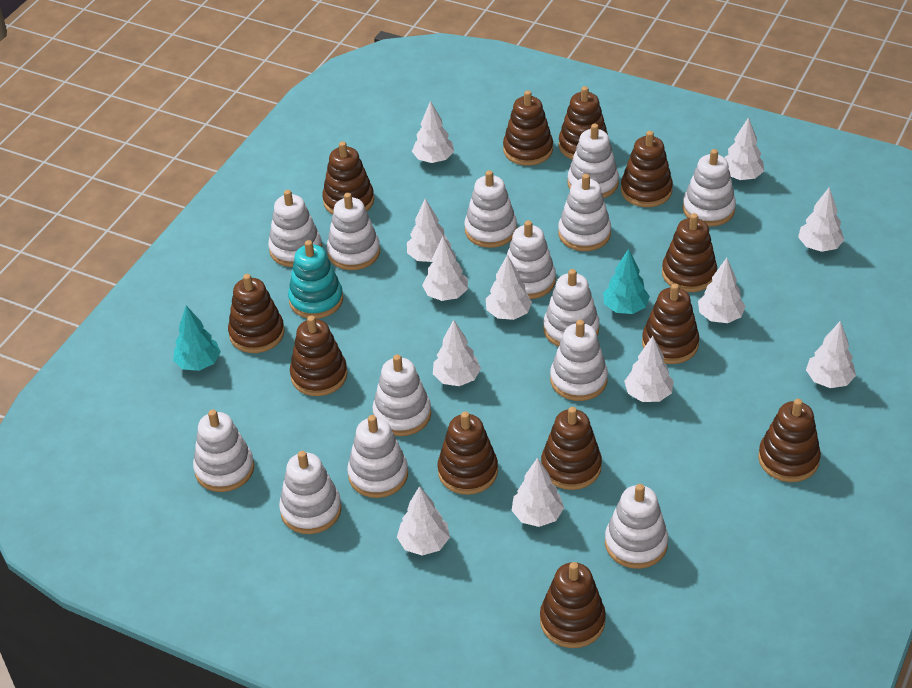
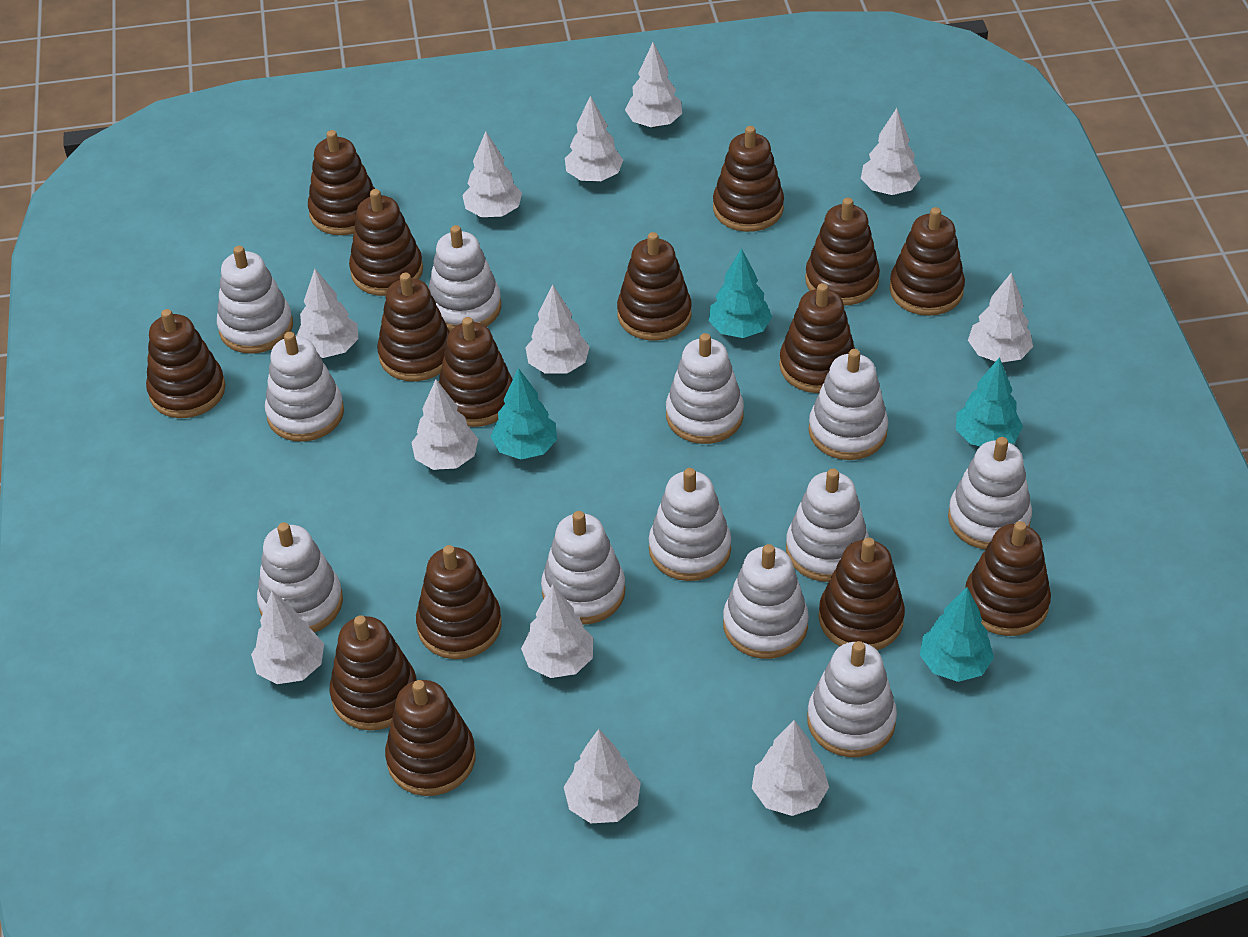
brown stacking toy: [228,274,285,353] [290,316,348,396] [322,141,374,214] [438,412,498,495] [503,90,553,166] [540,562,606,648] [541,407,602,490] [559,86,608,160] [621,131,673,207] [642,283,699,364] [662,213,717,292] [758,399,821,482] = 12 -> [146,309,225,418] [308,130,375,235] [330,615,417,731] [349,189,423,296] [377,273,450,381] [385,680,475,796] [416,545,502,659] [439,317,513,427] [617,232,692,341] [713,126,784,232] [779,283,855,393] [805,198,880,305] [818,537,905,650] [889,207,965,316] [965,521,1051,636] = 15
turquoise stacking toy: [288,240,343,319] = 1 -> none = 0
turquoise tree: [173,306,221,371] [603,249,650,314] = 2 -> [491,368,557,460] [709,248,772,338] [920,587,994,682] [956,357,1023,446] = 4
white stacking toy: [193,410,254,492] [268,190,322,267] [279,451,342,534] [327,193,380,270] [347,415,408,498] [372,354,431,436] [464,170,517,248] [507,220,556,299] [543,269,600,347] [550,320,608,401] [558,174,611,251] [567,124,619,198] [605,484,668,569] [683,149,736,227] = 14 -> [217,246,293,354] [257,522,343,632] [265,332,344,442] [429,225,501,331] [541,511,625,625] [649,468,731,581] [666,333,744,444] [723,544,809,659] [786,468,869,582] [807,641,897,757] [809,349,888,460] [948,437,1032,549] = 12

